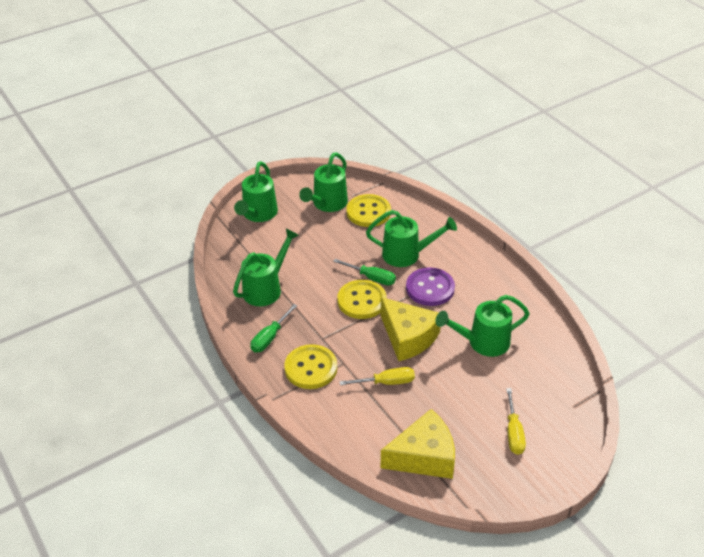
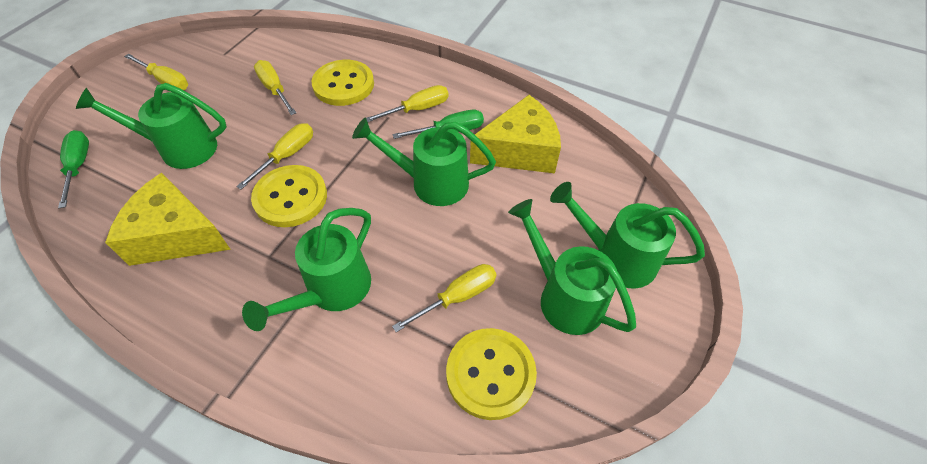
purple button: [406,267,455,306] = 1 -> none = 0
yellow screwdriver: [339,367,415,385] [506,388,526,455] = 2 -> [124,54,188,90] [236,123,313,190] [254,60,296,115] [366,85,448,122] [392,264,497,332] = 5

